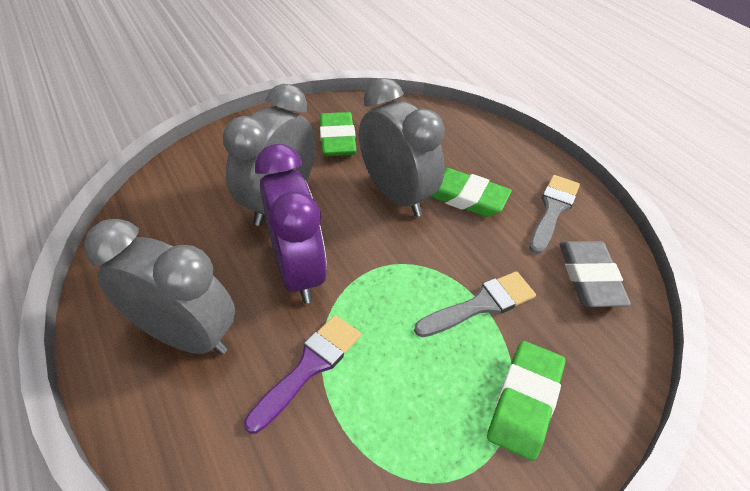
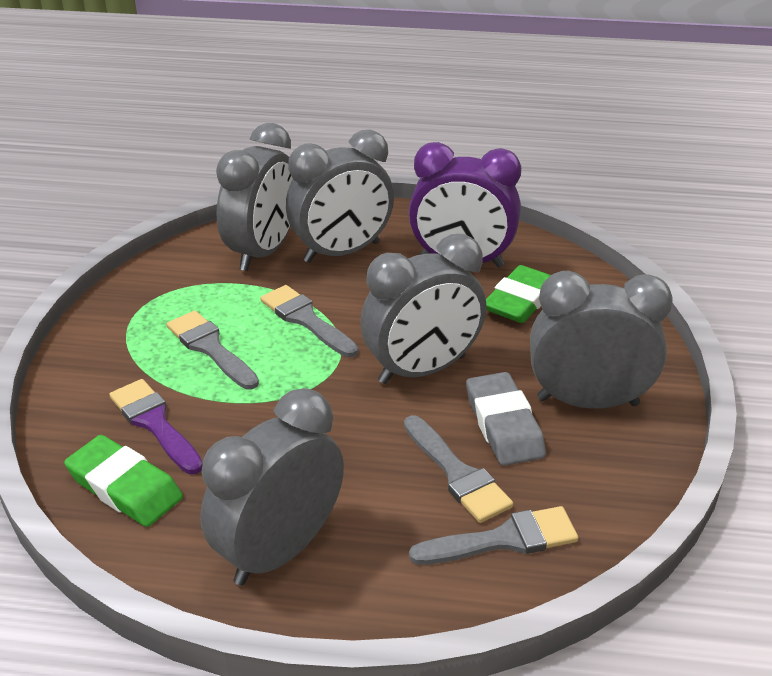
green eraser: [320,112,357,156] [431,168,512,217] [487,341,565,461] = 3 -> [64,435,183,527] [486,265,551,323] = 2
grey brush: [414,271,536,337] [529,175,580,254] = 2 -> [166,311,259,390] [260,285,358,357] [404,415,514,523] [409,506,578,565] = 4
grey clock: [84,219,235,355] [223,84,316,226] [359,78,445,217] = 3 -> [200,388,344,586] [216,123,293,271] [286,130,394,263] [360,234,486,384] [530,271,672,409] = 5

